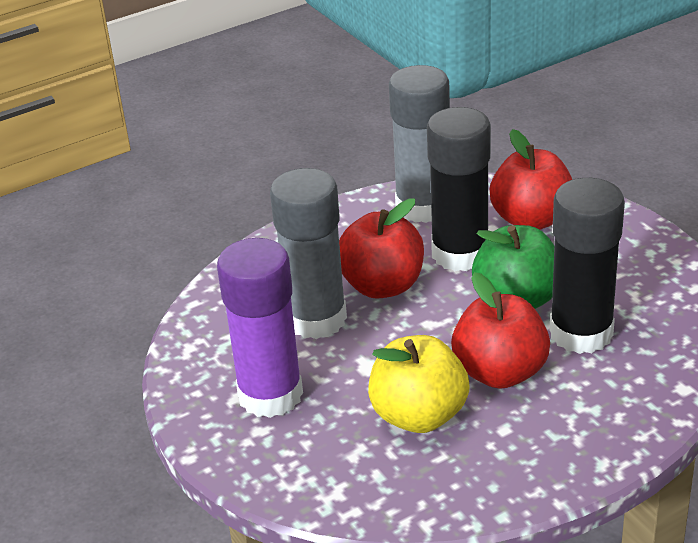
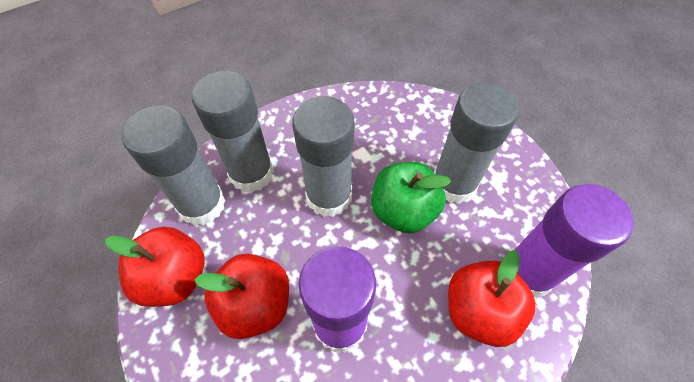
black glue stick: [427,107,491,271] [549,178,625,354] = 2 -> none = 0
grey glue stick: [270,168,347,339] [389,65,450,223] = 2 -> [121,105,226,225] [192,71,274,193] [292,96,355,217] [434,82,519,204] = 4
purple glue stick: [217,238,303,418] = 1 -> [298,246,376,353] [514,184,634,298] = 2
yellow apple: [368,335,470,433] = 1 -> none = 0

